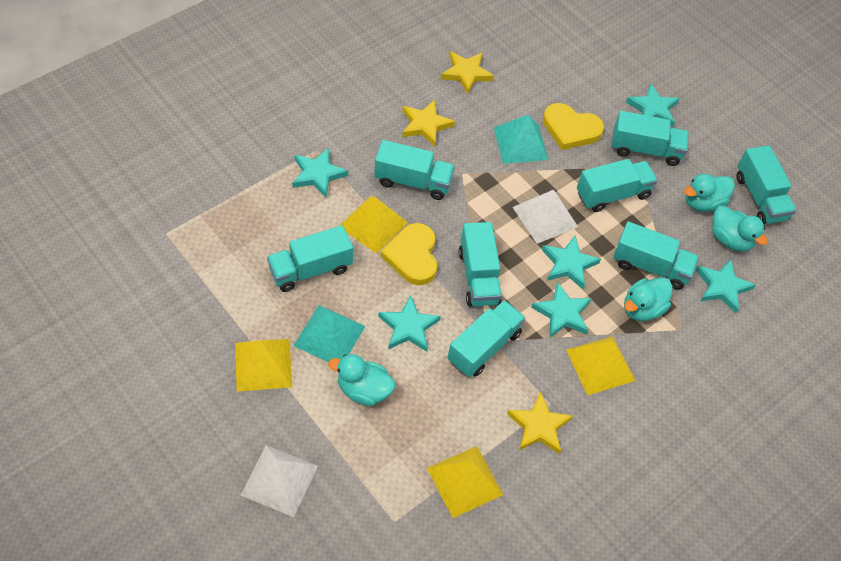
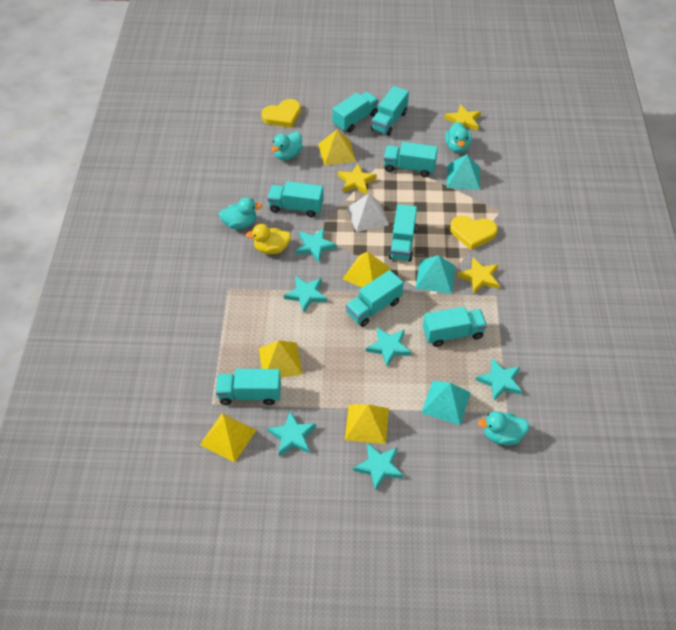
turquoise pyramid: [293,305,365,362] [494,115,549,164] = 2 -> [415,255,455,294] [421,381,471,425] [447,154,480,190] = 3
white pyramid: [241,445,318,517] [512,190,578,244] = 2 -> [347,194,389,232] = 1
yellow duck: none = 0 -> [246,224,291,254] = 1
yellow pyramid: [235,339,292,392] [339,196,408,254] [427,446,503,518] [566,336,636,395] = 4 -> [200,413,256,463] [259,340,302,378] [318,130,356,166] [343,252,391,288] [345,404,389,444] = 5

